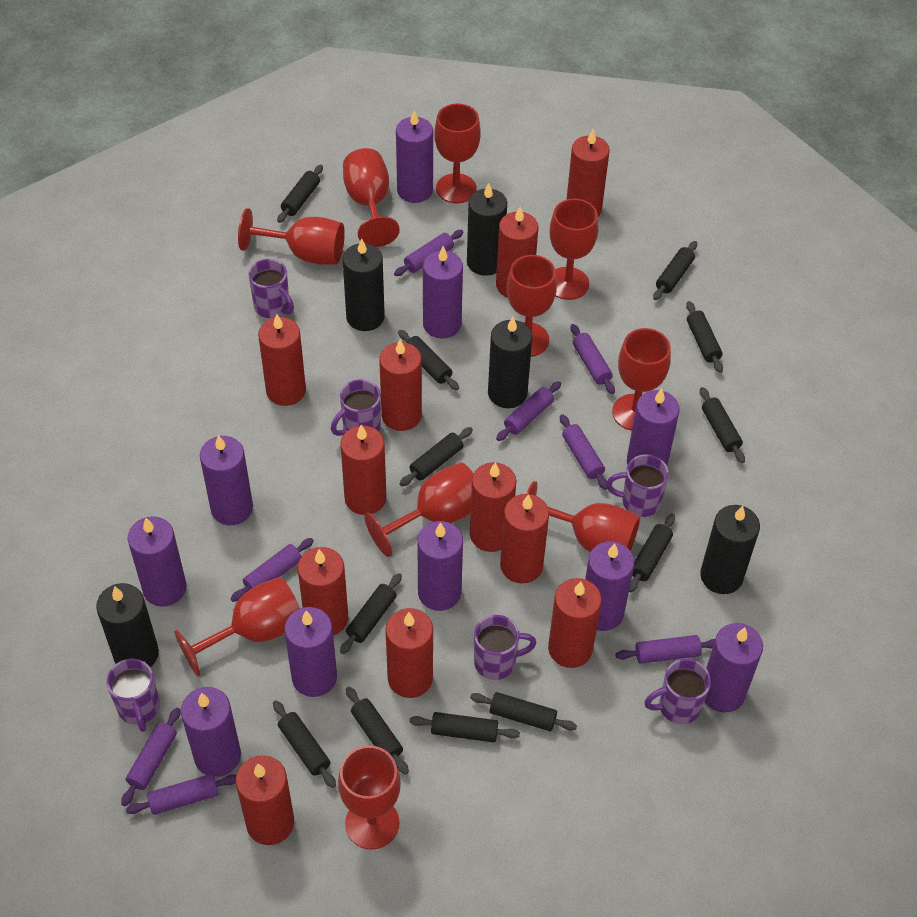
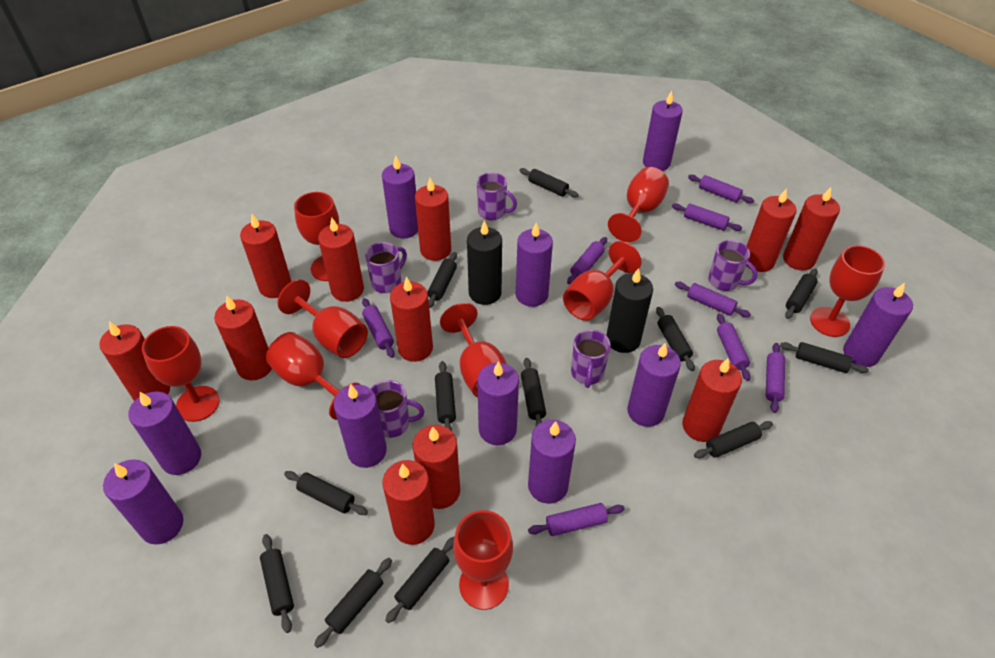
black candle: [96,583,159,667] [343,238,385,331] [467,183,507,276] [488,317,532,408] [700,505,760,594] = 5 -> [467,220,502,305] [606,268,653,353] = 2
purple mug: [106,659,160,732] [248,259,294,318] [331,379,381,436] [474,615,536,680] [606,454,669,517] [644,659,711,724] = 6 -> [365,242,407,293] [371,380,425,438] [477,173,517,220] [571,330,611,388] [708,240,758,291] = 5
red goblet: [174,577,300,677] [238,208,345,265] [338,745,401,850] [343,148,400,247] [365,463,474,557] [434,104,481,203] [507,255,557,357] [526,481,640,552] [550,198,598,300] [612,328,671,431] = 10 -> [142,326,220,422] [266,332,361,420] [278,279,368,358] [294,192,339,281] [440,303,507,398] [453,510,513,610] [563,241,641,321] [608,167,669,242] [810,245,885,337] = 9

